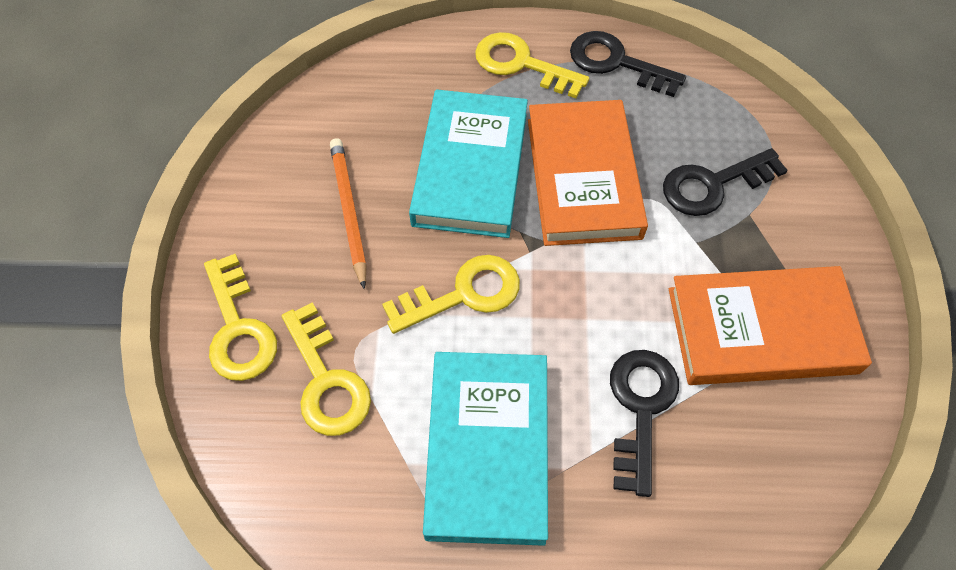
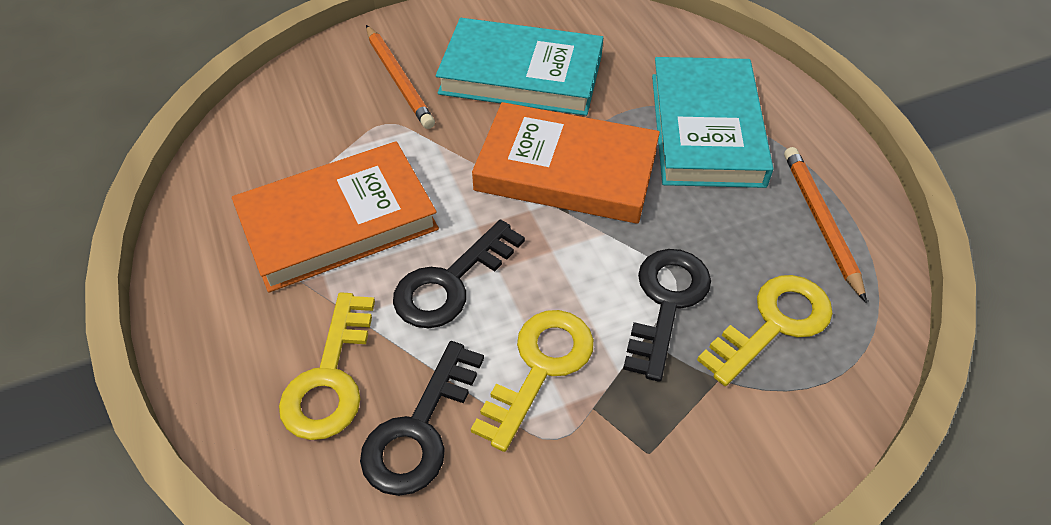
orange pencil: [330,138,367,289] = 1 -> [366,25,435,129] [784,147,866,302] = 2
yellow key: [204,254,277,381] [282,302,371,436] [382,255,520,334] [475,32,589,98] = 4 -> [279,292,375,440] [471,310,594,452] [697,275,833,386] = 3

